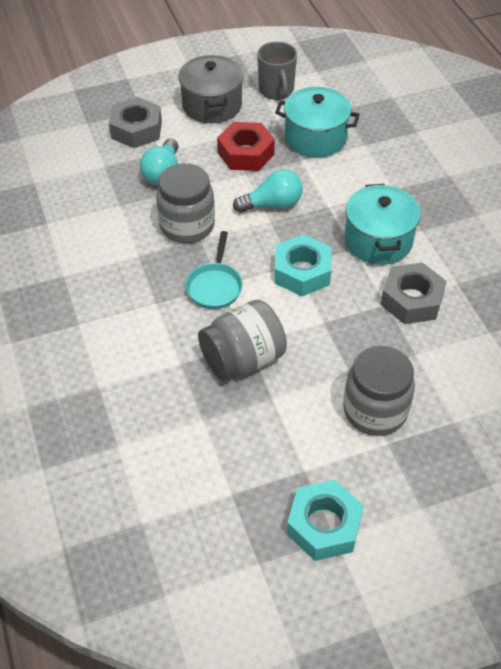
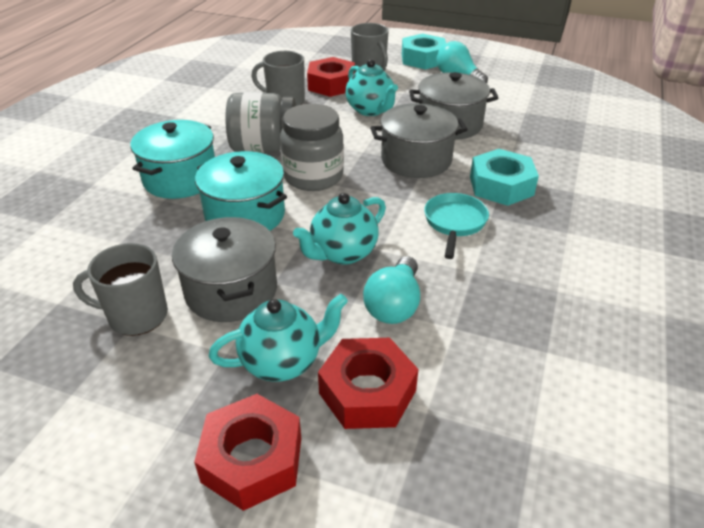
grey jar: [156,163,215,243] [198,299,287,381] [343,345,415,436] = 3 -> [225,93,296,153] [280,104,344,191] = 2
grey mug: [257,42,297,100] = 1 -> [73,243,168,336] [252,51,305,106] [351,23,389,73] = 3
grey nut: [109,97,162,148] [380,262,447,324] = 2 -> none = 0
grey pot: [178,55,244,123] = 1 -> [172,217,277,322] [370,103,468,178] [409,72,498,140] = 3
red nut: [217,122,275,171] = 1 -> [194,394,301,511] [307,57,355,97] [318,338,418,429] = 3
turquoise teapot: none = 0 -> [209,294,348,382] [293,193,386,265] [346,59,398,116] = 3

